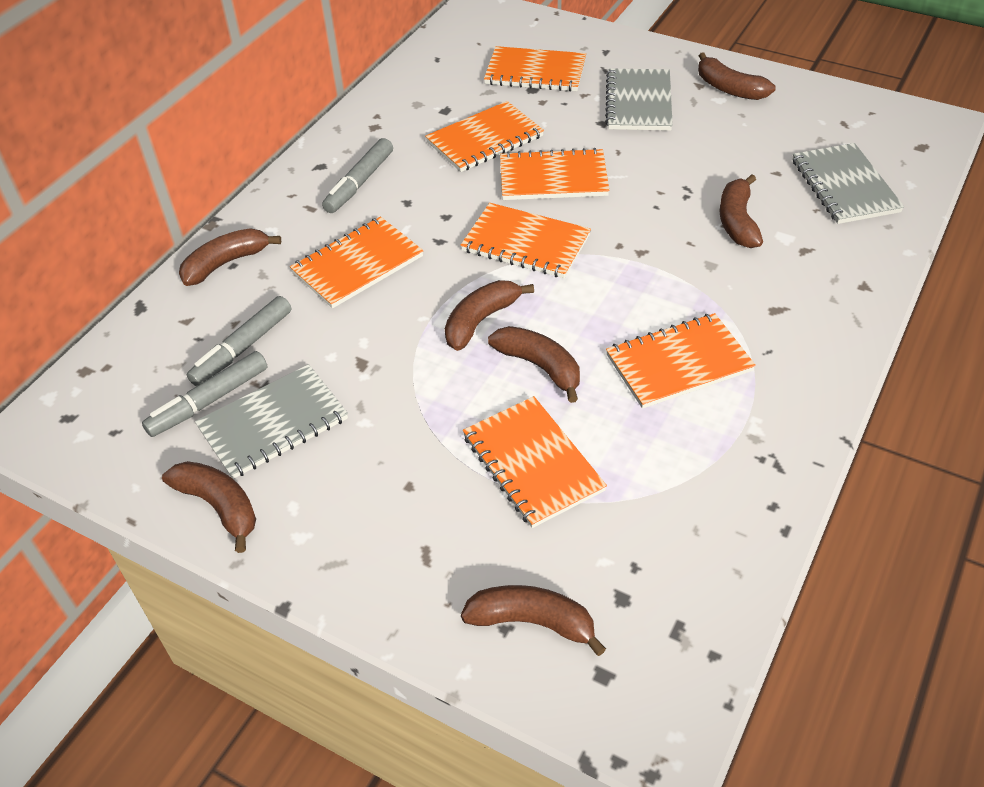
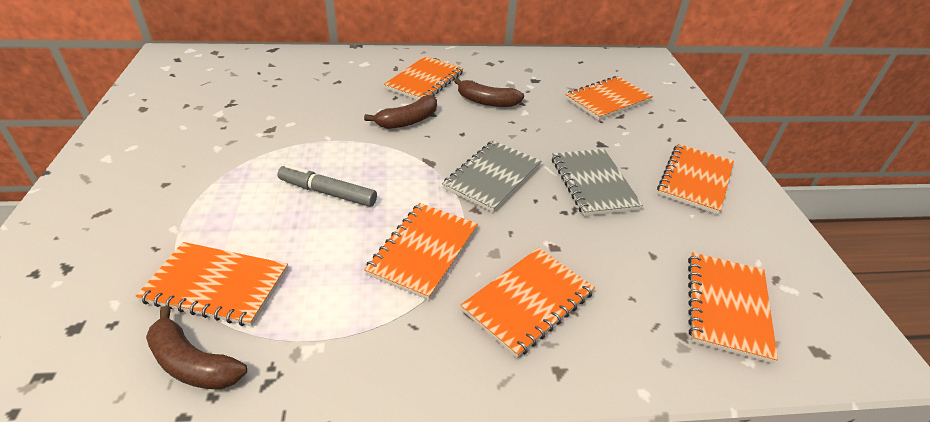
brown banana: [162,461,256,553] [179,228,281,286] [445,280,534,351] [461,585,606,656] [488,326,580,403] [698,52,776,100] [720,174,763,248] = 7 -> [146,306,247,390] [364,95,437,129] [454,78,524,107] = 3
grey marker: [142,351,267,437] [187,296,292,386] [322,138,393,213] = 3 -> [278,164,377,207] = 1
grey notebook: [195,364,348,479] [605,68,673,131] [792,143,904,224] = 3 -> [442,141,541,212] [552,149,643,216] = 2

